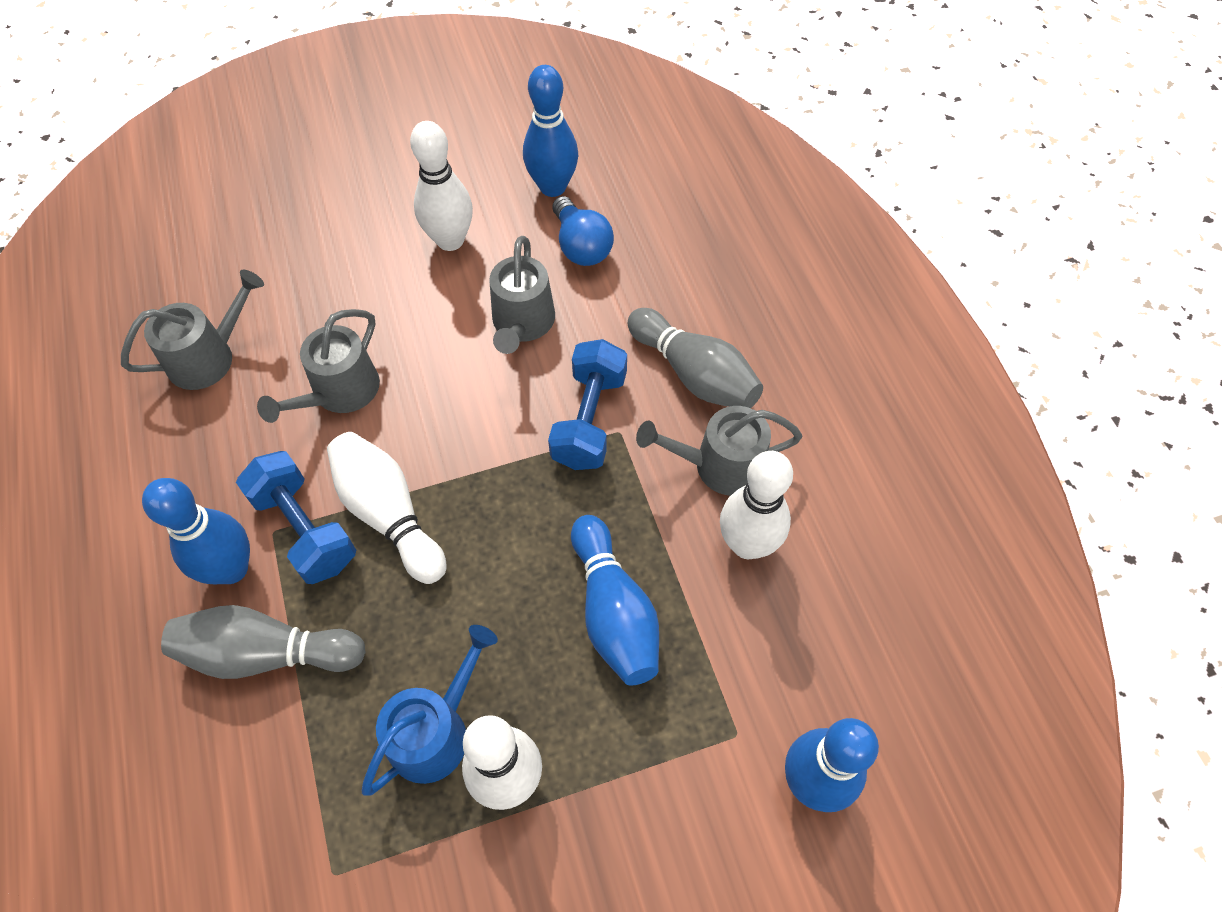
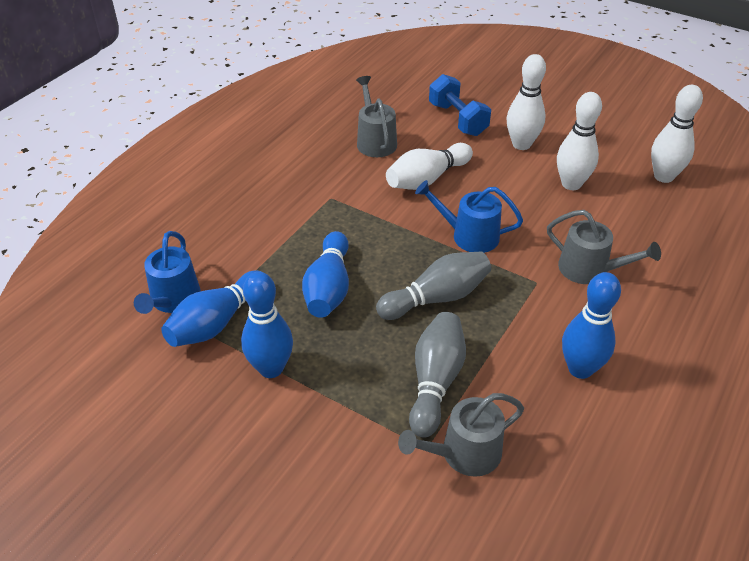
blue dumbbell: [236,451,356,584] [548,339,627,470] = 2 -> [429,74,491,136] = 1
blue light bulb: [553,196,614,266] = 1 -> none = 0
blue watering can: [362,625,498,796] = 1 -> [134,231,201,314] [415,180,523,253] = 2
grey watering can: [121,270,264,390] [257,309,380,423] [490,236,555,354] [636,406,802,496] = 4 -> [356,76,397,157] [398,393,524,477] [547,210,661,284] = 3

